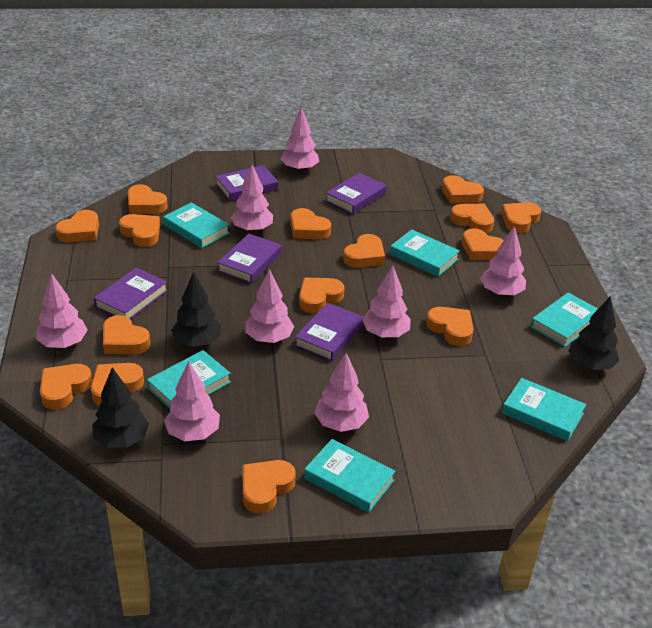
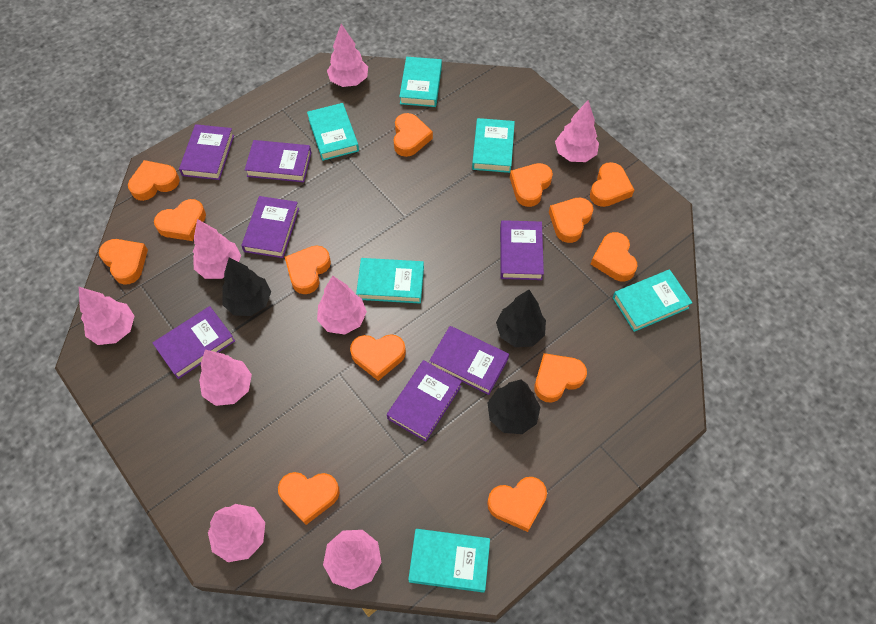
orange heart: [40,364,92,410] [55,210,99,242] [91,363,144,406] [103,315,151,354] [119,214,160,247] [128,184,168,214] [242,460,296,513] [290,208,331,239] [299,277,344,313] [343,234,385,268] [426,307,473,346] [442,175,484,204] [450,204,494,233] [462,228,504,260] [501,202,541,233] = 15 -> [99,239,148,285] [128,160,180,201] [154,199,206,241] [278,472,340,525] [285,246,331,294] [350,334,406,381] [394,113,433,157] [487,477,547,532] [510,163,553,207] [534,353,587,402] [549,198,593,243] [590,162,634,207] [591,232,638,281] = 13
purple book: [94,267,168,319] [215,165,278,202] [217,234,282,284] [295,303,364,361] [326,173,387,214] = 5 -> [153,306,235,379] [179,124,234,180] [241,196,299,258] [245,140,312,182] [387,360,462,442] [429,326,509,395] [500,220,544,280] = 7

